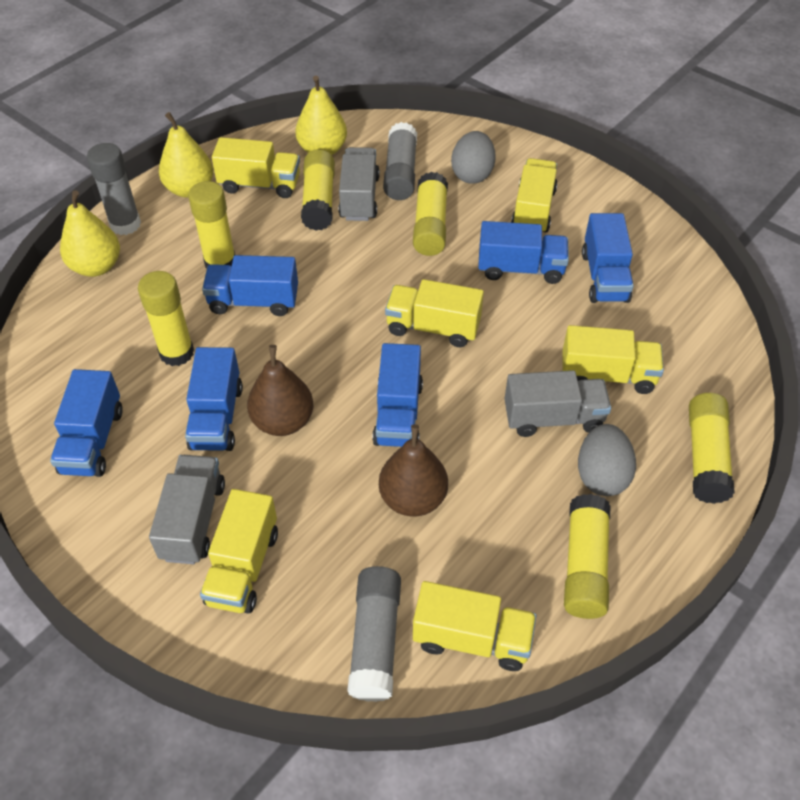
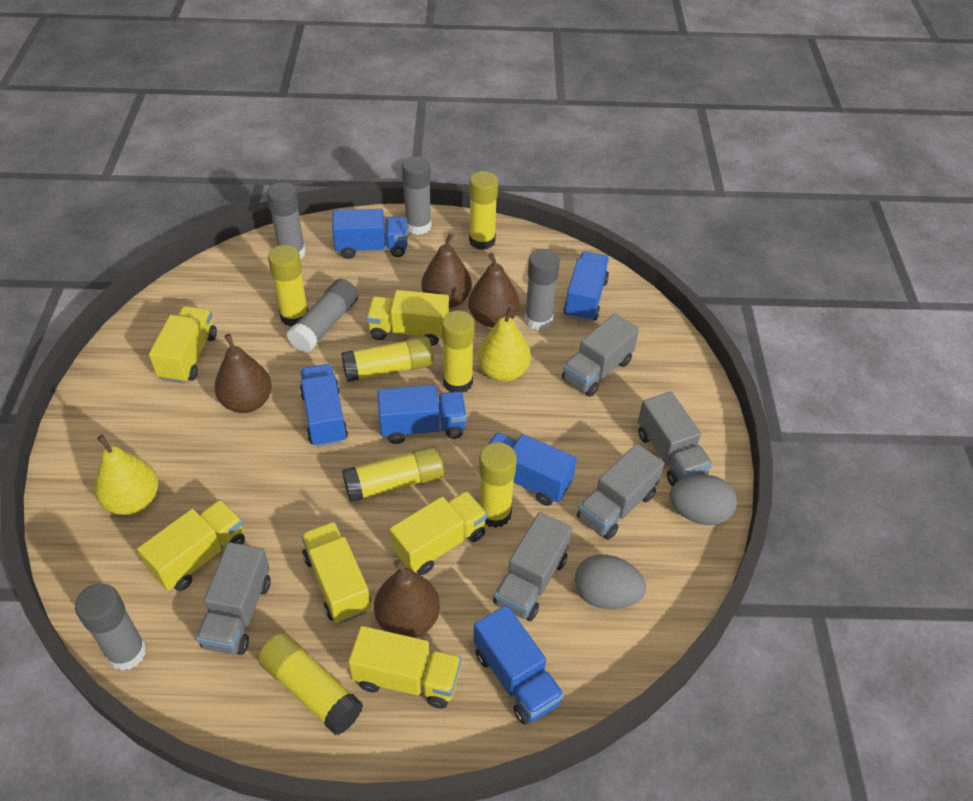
brown pear: [247,345,313,436] [379,424,448,516] = 2 -> [214,334,272,413] [374,559,440,638] [422,233,472,308] [468,253,519,328] = 4
grey glue stick: [87,143,141,235] [347,566,401,702] [383,122,417,200] = 3 -> [75,583,146,671] [267,182,306,259] [287,279,359,353] [402,156,431,235] [525,249,560,330] = 5
grey truck: [149,455,225,564] [338,147,380,221] [504,370,611,437] = 3 -> [196,542,271,655] [493,512,572,621] [562,313,639,397] [577,444,664,540] [638,392,712,487] = 5
yellow glue stick: [138,271,194,366] [188,181,235,269] [301,149,335,231] [413,172,448,256] [564,494,610,619] [689,393,735,504] = 6 -> [258,632,363,735] [268,245,308,327] [341,336,434,382] [342,446,444,502] [441,311,475,392] [469,171,498,250] [479,442,517,528] = 7
yellow pear: [60,190,120,277] [159,112,213,198] [296,76,347,155] = 3 -> [94,435,158,515] [477,305,531,382] = 2

